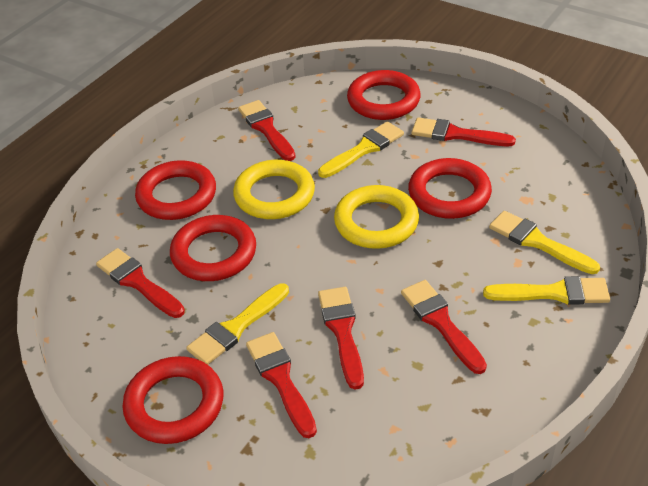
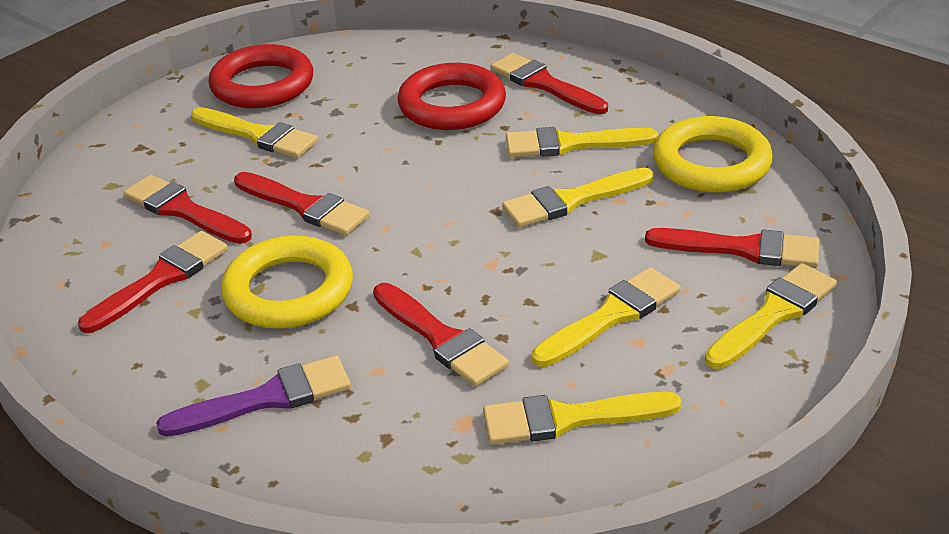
purple brush: none = 0 -> [156,355,351,437] = 1
red ring: [122,356,223,444] [135,160,216,220] [170,215,256,281] [347,70,421,120] [408,158,492,219] = 5 -> [208,44,313,108] [397,63,506,130] = 2
yellow brush: [186,283,289,365] [318,121,404,178] [483,276,610,305] [489,211,600,274] = 4 -> [191,107,318,158] [483,392,682,444] [502,168,654,227] [506,127,658,157] [532,267,681,367] [705,263,837,369] = 6

